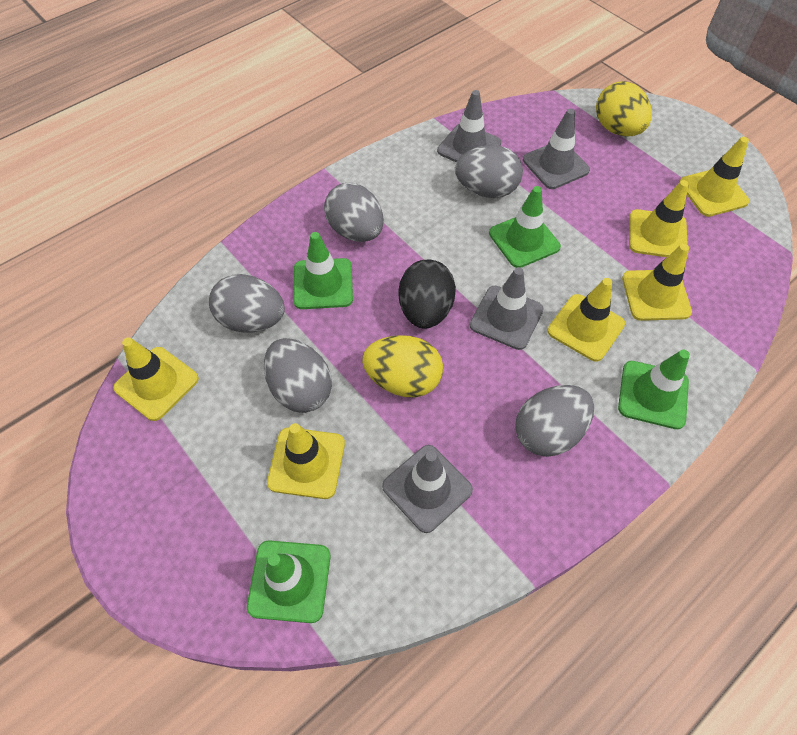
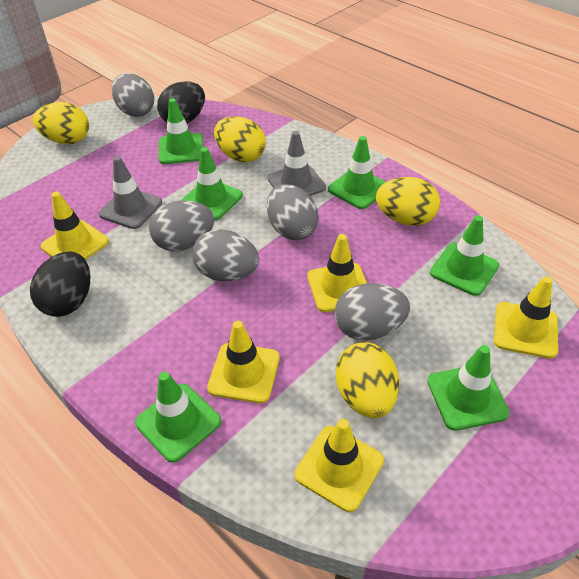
black egg: [399,260,456,329] = 1 -> [30,251,90,317] [157,81,205,124] = 2
green traffic cone: [247,540,331,623] [293,232,353,309] [489,186,561,268] [618,350,690,429] = 4 -> [135,372,221,463] [159,98,203,164] [181,147,243,220] [328,136,386,209] [427,345,510,431] [430,215,499,296] = 6
grey traffic cone: [382,445,473,533] [437,90,501,163] [470,267,544,350] [523,109,590,189] = 4 -> [99,156,162,229] [267,131,326,196] = 2
yellow egg: [362,335,443,397] [596,81,652,136] = 2 -> [33,102,89,144] [214,116,266,162] [336,342,399,418] [376,177,440,226] = 4
yellow traffic cone: [113,337,199,421] [267,423,345,499] [547,278,625,362] [622,244,692,321] [629,180,689,257] [679,137,750,217] = 6 -> [41,192,109,260] [207,321,280,403] [295,419,384,512] [307,234,367,312] [494,276,558,359] = 5

